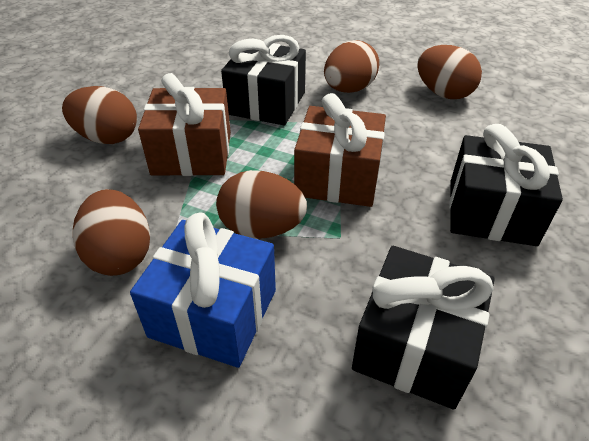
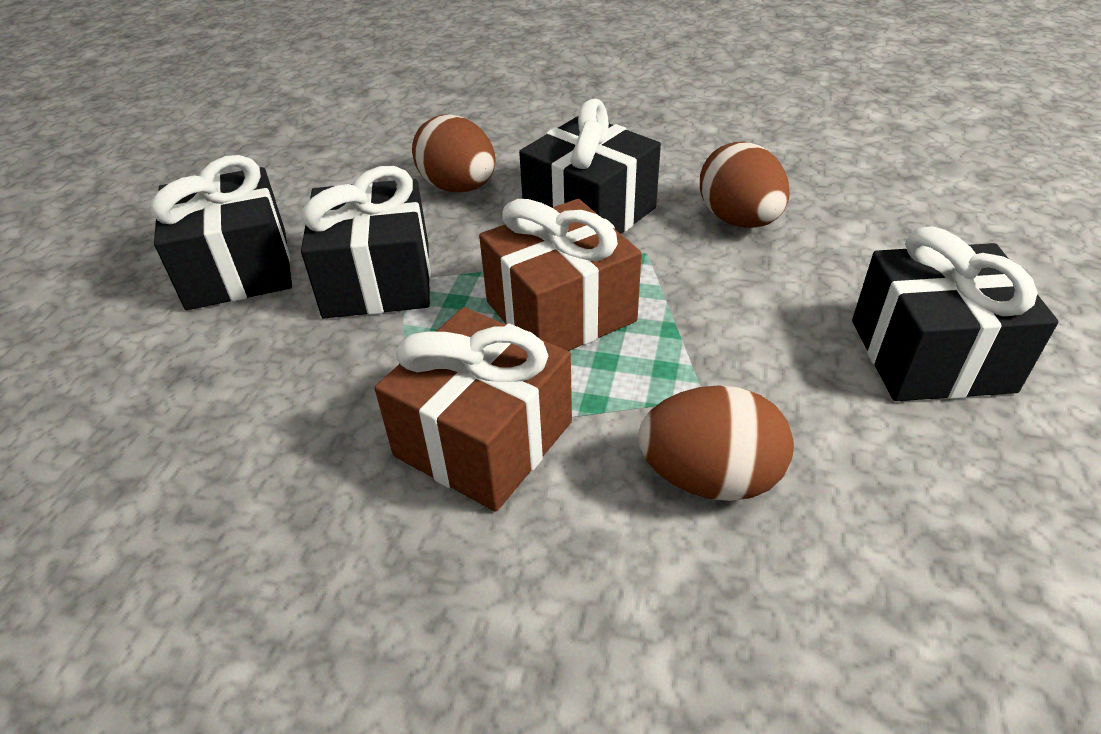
black gift: [221,35,306,125] [352,246,495,409] [449,124,563,246] = 3 -> [150,155,292,310] [301,166,431,319] [519,99,661,234] [852,226,1059,401] = 4
blue gift: [130,212,276,368] = 1 -> none = 0
brown egg: [62,86,137,144] [73,189,150,276] [216,170,307,239] [324,40,379,93] [417,45,482,99] = 5 -> [412,115,496,192] [638,385,794,501] [700,141,790,228] = 3

